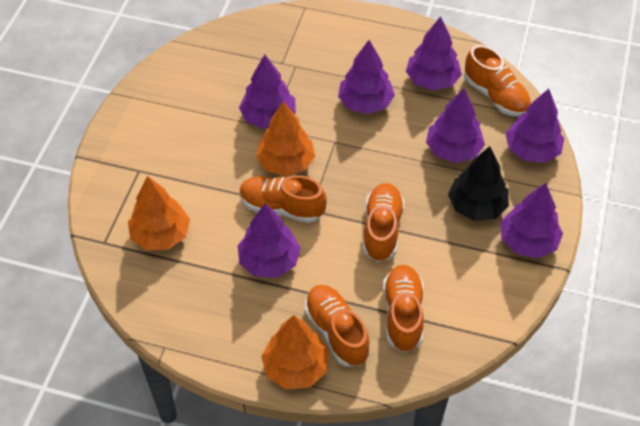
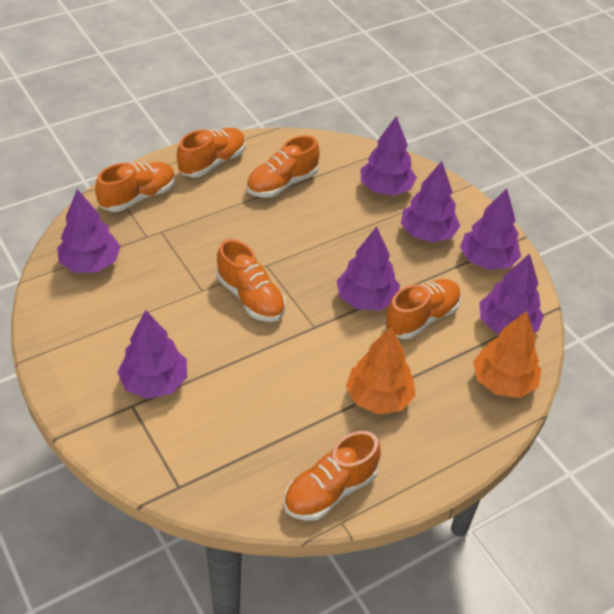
black tree: [448,146,509,221] = 1 -> none = 0
orange shoe: [240,175,327,223] [304,285,370,367] [363,183,405,262] [383,265,424,353] [464,45,531,117] = 5 -> [95,162,176,212] [177,128,245,178] [217,239,286,322] [246,135,319,198] [283,431,381,521] [384,279,461,339] = 6
orange tree: [128,176,190,250] [256,101,315,176] [261,315,329,389] = 3 -> [346,327,416,415] [473,311,541,398] = 2

